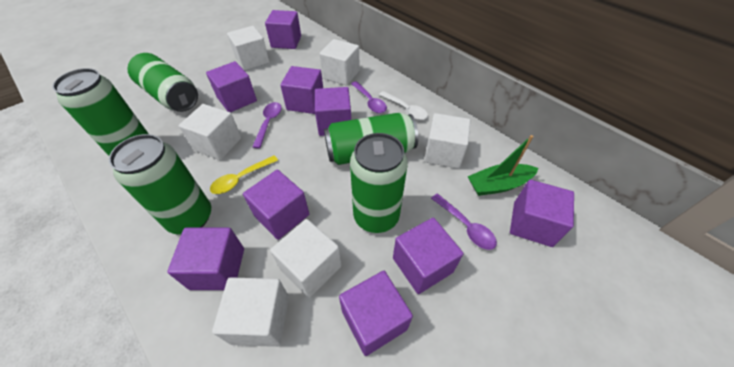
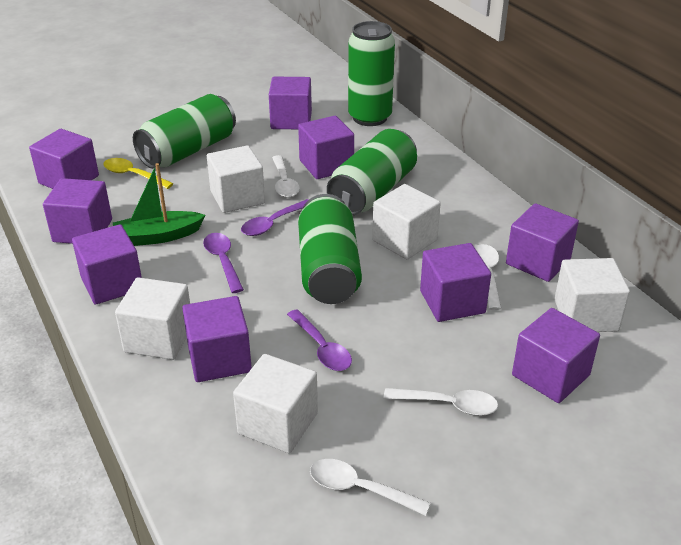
green can: [52,68,149,156] [109,134,211,234] [127,53,198,112] [324,113,418,165] [350,133,408,233] = 5 -> [133,94,236,169] [298,194,362,304] [327,129,417,215] [348,21,395,126] = 4
white cube: [179,104,241,160] [212,277,289,347] [227,26,270,71] [270,219,342,298] [320,39,360,86] [424,113,470,169] = 6 -> [115,277,190,360] [207,145,265,213] [233,354,318,453] [372,184,441,259] [554,258,630,332] = 5
white spoon: [379,91,428,120] = 1 -> [272,155,300,198] [310,459,431,516] [384,388,498,416] [475,244,501,310] = 4

